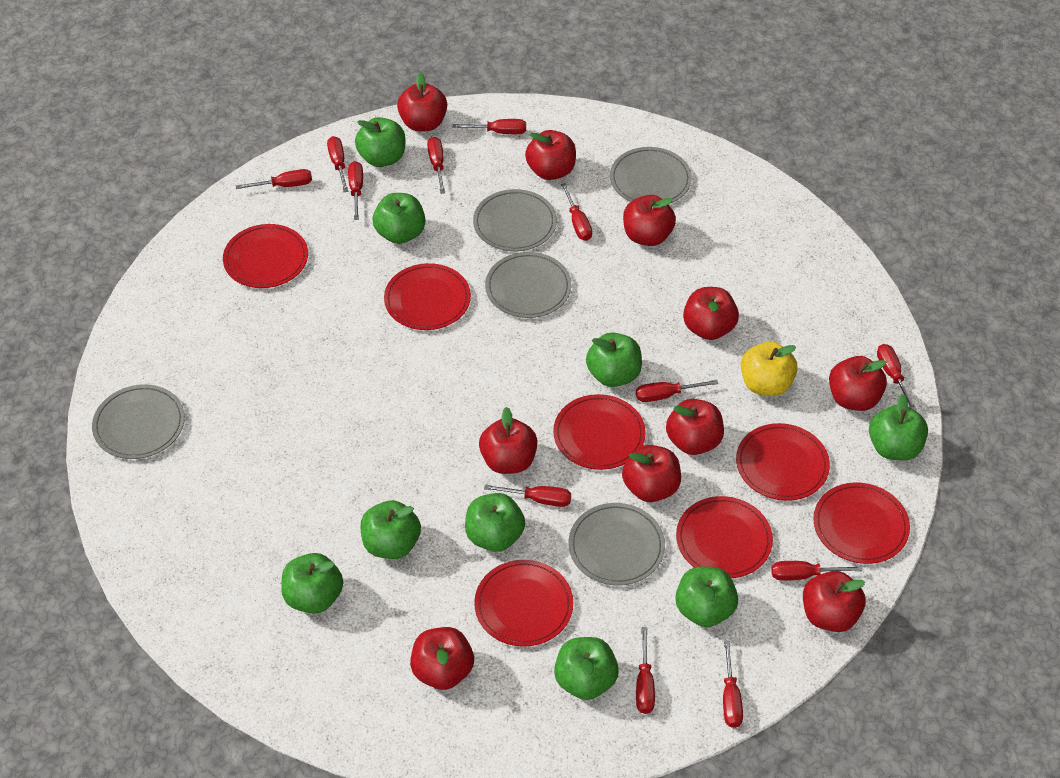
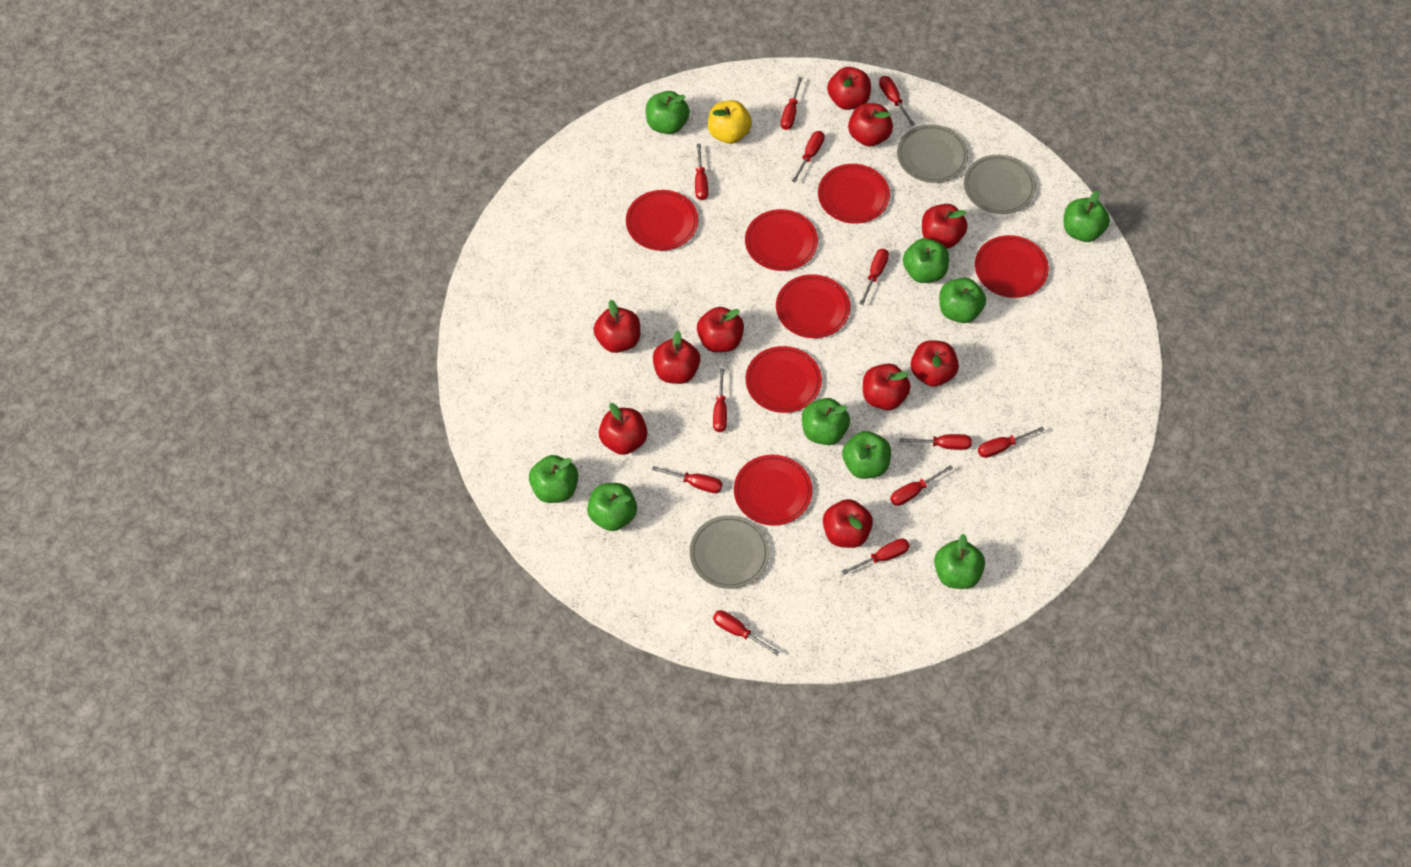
grey plate: [92,384,185,459] [473,189,557,251] [485,252,571,318] [569,503,665,586] [610,147,692,203] = 5 -> [690,515,769,589] [897,124,968,183] [964,155,1036,214] = 3

